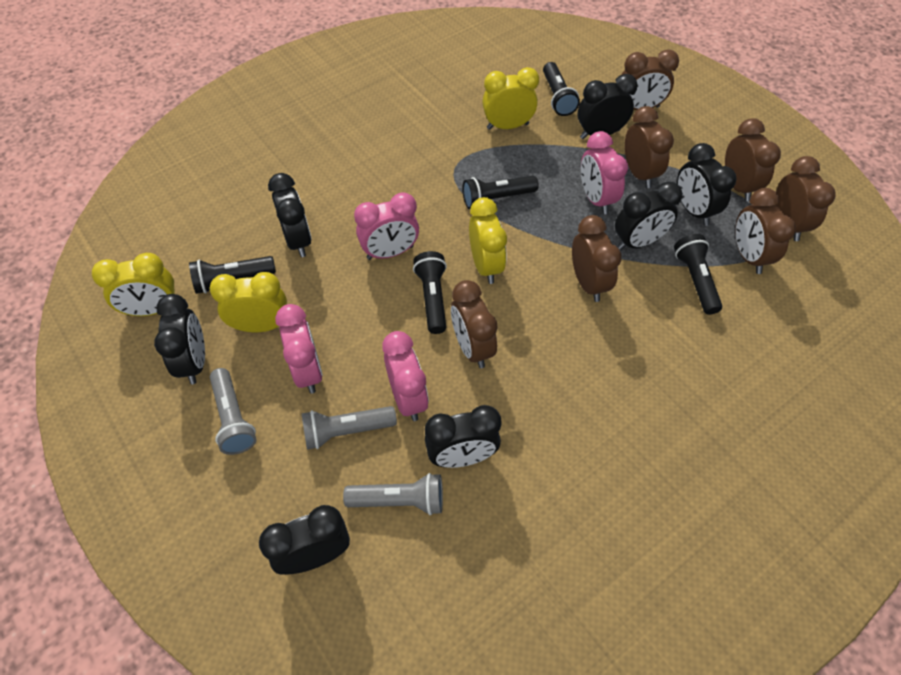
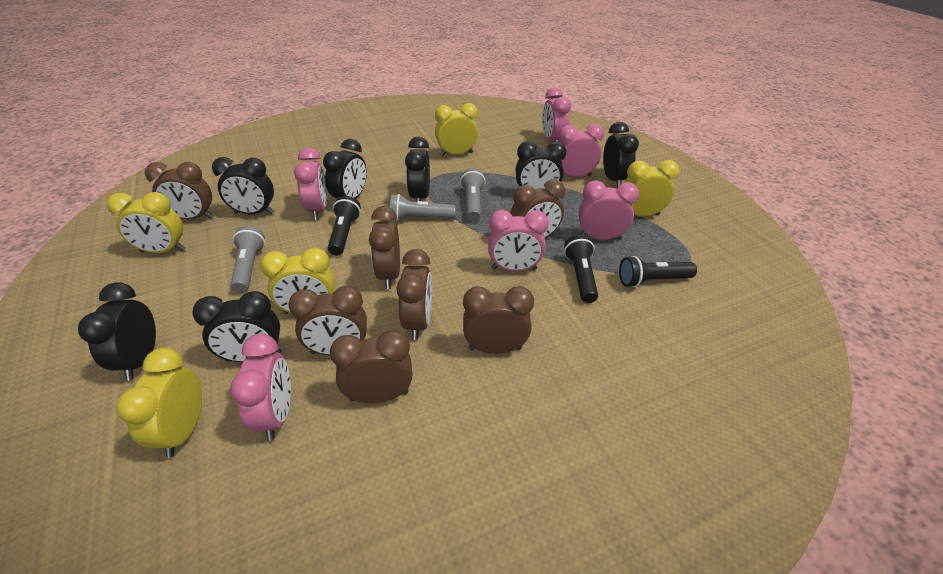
black flashlight: [189,256,276,294] [413,251,447,334] [463,176,539,209] [543,62,580,116] [674,234,722,315] = 5 -> [328,196,361,256] [564,234,598,303] [619,256,697,287] = 3
pink clock: [275,304,323,394] [354,192,419,260] [383,331,429,421] [581,131,628,214] = 4 -> [230,334,291,441] [294,148,327,220] [488,210,549,271] [542,88,571,142] [558,124,604,177] [579,180,639,240] = 6
yellow clock: [92,253,174,316] [210,272,287,332] [469,197,507,284] [482,67,539,130] = 4 -> [107,192,185,253] [117,348,202,458] [260,248,335,314] [435,103,478,156] [624,160,679,217] = 5

